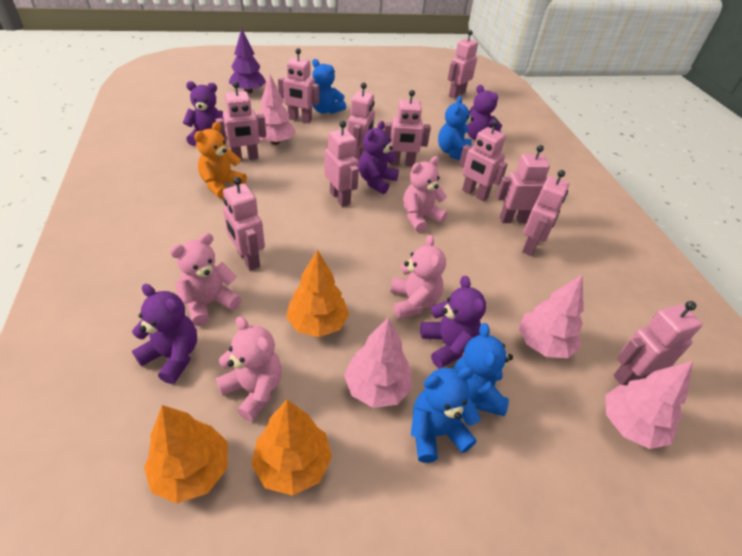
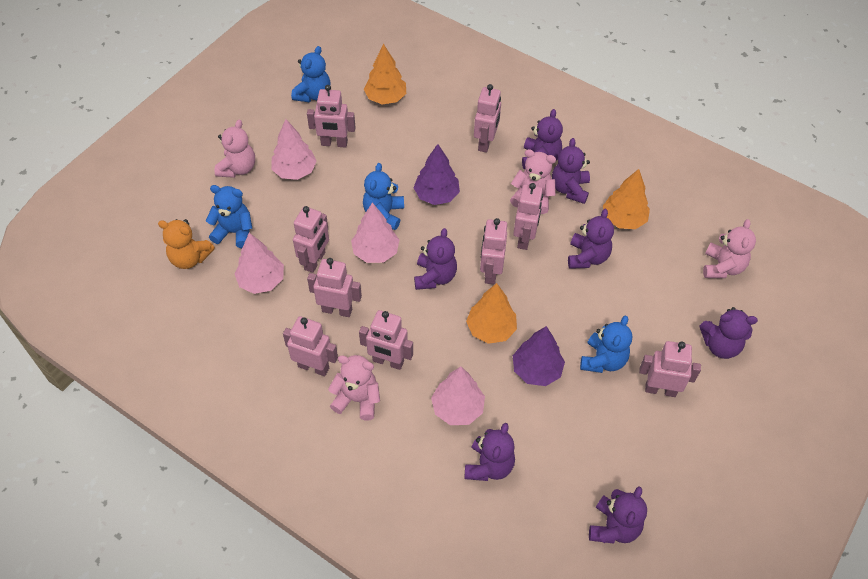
pink robot: [216,81,266,161] [223,177,265,271] [278,48,319,123] [325,121,359,207] [348,83,375,161] [384,90,431,166] [448,30,478,98] [459,120,508,201] [496,145,550,223] [522,170,569,256] [614,301,703,385] = 11 -> [283,316,338,376] [293,206,329,273] [307,85,356,147] [307,258,362,317] [359,310,413,370] [474,84,501,153] [480,218,507,284] [513,183,543,250] [639,341,701,397] = 9
purple teddy bear: [132,284,197,384] [183,81,225,146] [359,121,399,194] [420,276,486,368] [466,85,502,140] = 5 -> [414,228,457,290] [464,423,515,481] [522,109,563,169] [552,138,590,204] [568,209,614,269] [589,486,647,544] [700,307,758,359] = 7
purple tree: [228,28,266,94] = 1 -> [413,144,460,205] [513,326,565,386] = 2

